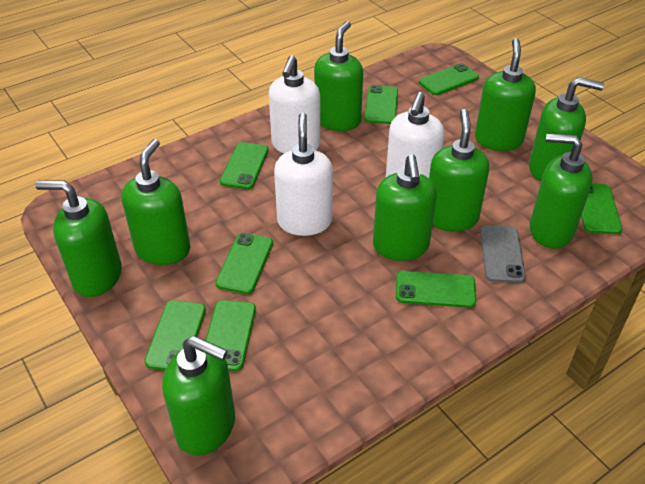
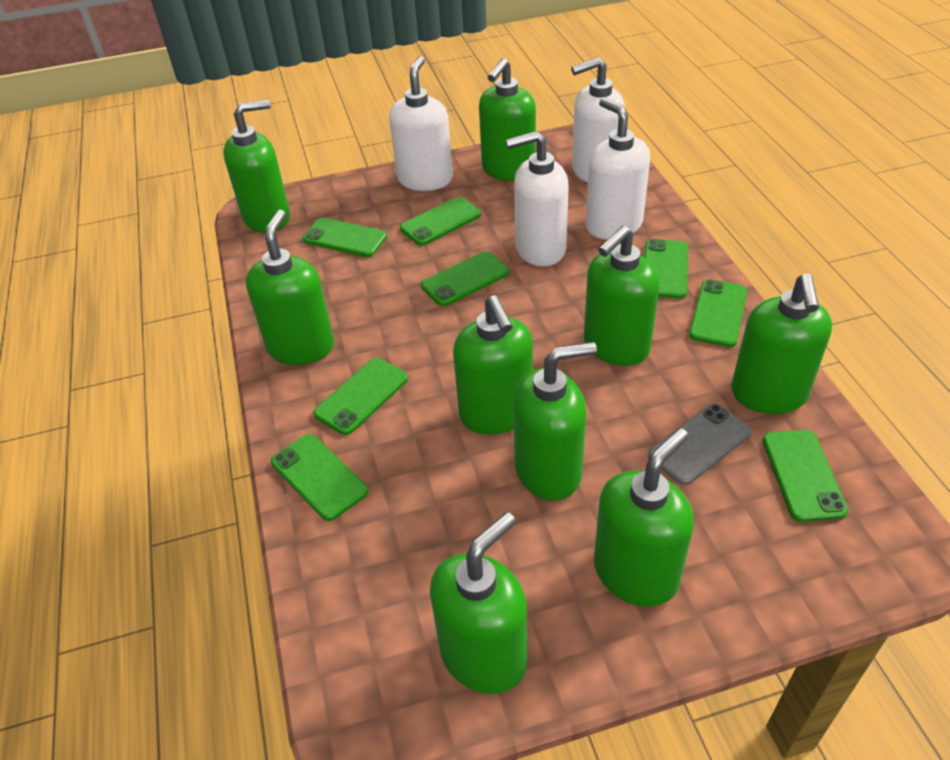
white soap dispenser: [269,55,320,154] [274,113,333,236] [386,92,444,178] = 3 -> [389,56,453,191] [506,131,569,267] [571,57,625,183] [586,97,650,240] = 4

